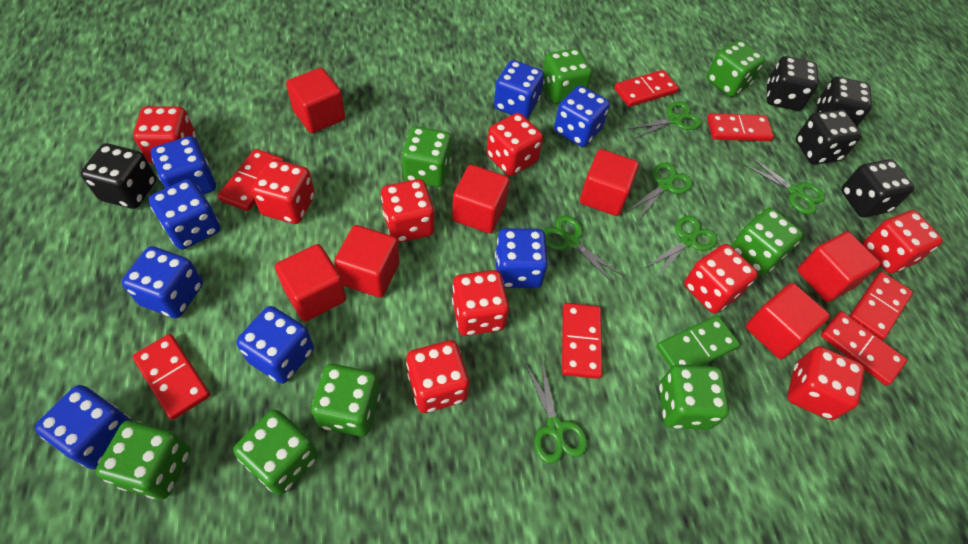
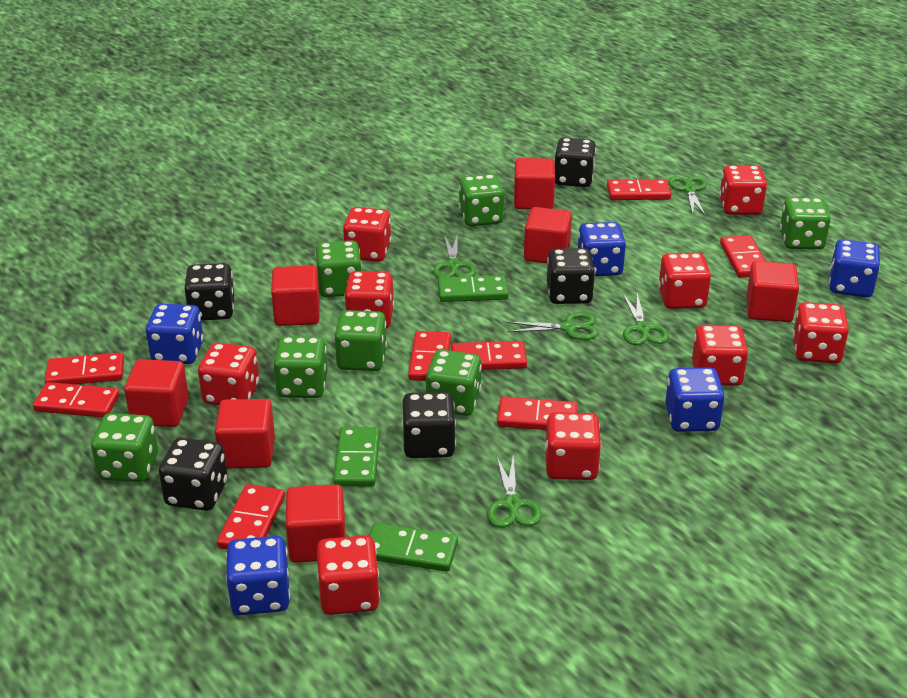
blue dice: [35,385,132,469] [122,246,203,318] [149,179,220,250] [151,136,216,195] [236,306,314,384] [494,60,544,118] [495,228,548,288] [554,85,610,147] = 8 -> [146,304,203,364] [226,536,290,615] [578,222,626,276] [665,367,725,432] [829,239,880,297] = 5
green dice: [96,421,191,499] [233,410,318,495] [311,364,380,436] [402,126,452,187] [543,49,592,104] [659,364,729,430] [707,40,765,97] [731,208,803,275] = 8 -> [91,413,158,482] [273,336,327,398] [315,241,362,297] [334,310,387,371] [426,350,482,416] [459,174,504,226] [780,197,831,249] = 7
green domino: [656,315,740,368] = 1 -> [334,427,380,486] [369,523,458,572] [438,275,509,302] = 3
green scissors: [526,361,587,464] [543,215,623,284] [627,162,693,220] [628,102,702,139] [645,216,717,278] [744,157,825,214] = 6 -> [433,233,476,278] [487,454,542,528] [506,312,599,340] [623,293,669,345] [668,176,707,216] = 5
red domino: [132,334,210,420] [217,149,284,211] [562,303,602,379] [614,70,679,107] [707,113,774,141] [821,311,907,386] [850,272,913,340] = 7 -> [33,382,120,418] [45,353,124,384] [217,484,285,549] [408,331,451,381] [451,341,527,370] [497,397,578,430] [607,179,671,200] [720,235,766,278] = 8

